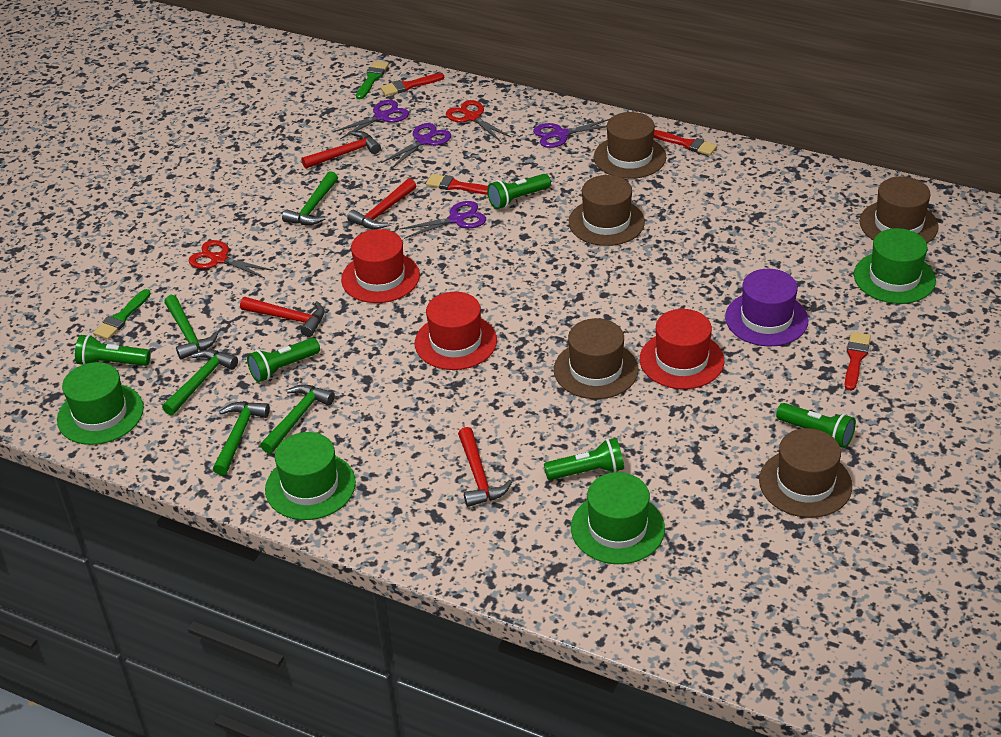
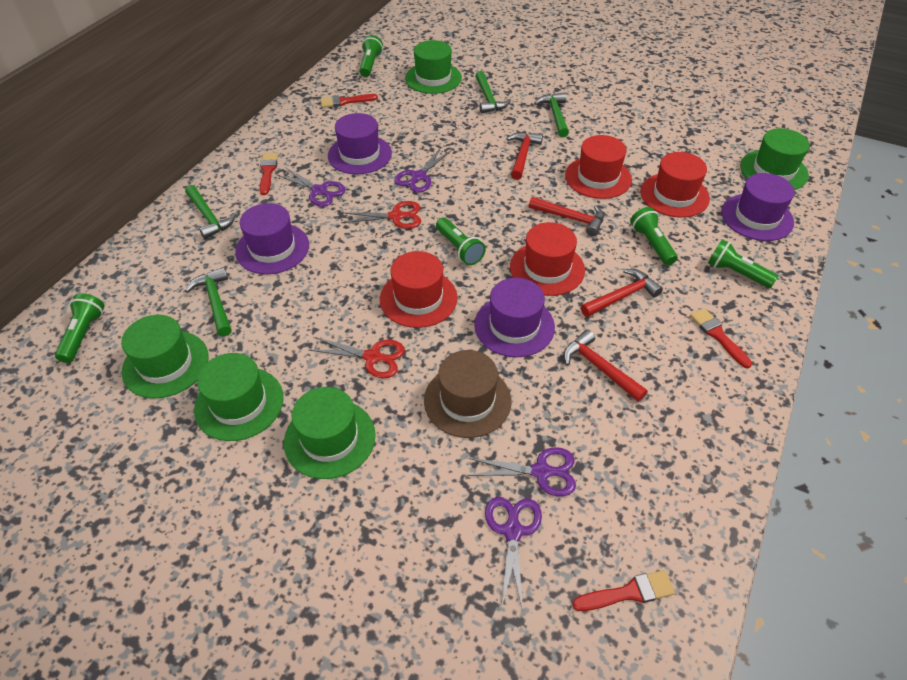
brown hat: [554,318,639,399] [569,175,645,246] [594,112,666,179] [759,428,852,518] [859,177,939,243] = 5 -> [424,350,511,438] = 1
green brush: [93,289,151,340] [356,61,389,99] = 2 -> none = 0
green hammer: [162,349,238,415] [164,295,219,360] [213,402,270,476] [260,384,335,454] [282,171,338,225] = 5 -> [185,185,236,239] [185,267,232,336] [475,71,511,113] [534,92,569,137] = 4
green hat: [57,362,144,445] [265,432,356,520] [571,472,665,564] [854,228,936,304] = 4 -> [121,315,208,398] [194,353,284,441] [284,387,376,479] [405,40,462,94] [740,128,810,190] = 5
purple hat: [725,269,808,347] = 1 -> [235,203,309,274] [328,113,392,174] [474,278,555,357] [721,173,795,241] = 4
red hat: [341,229,420,303] [415,292,497,370] [640,309,724,389] = 3 -> [380,251,458,328] [510,222,585,296] [565,135,632,199] [640,152,710,218] = 4

